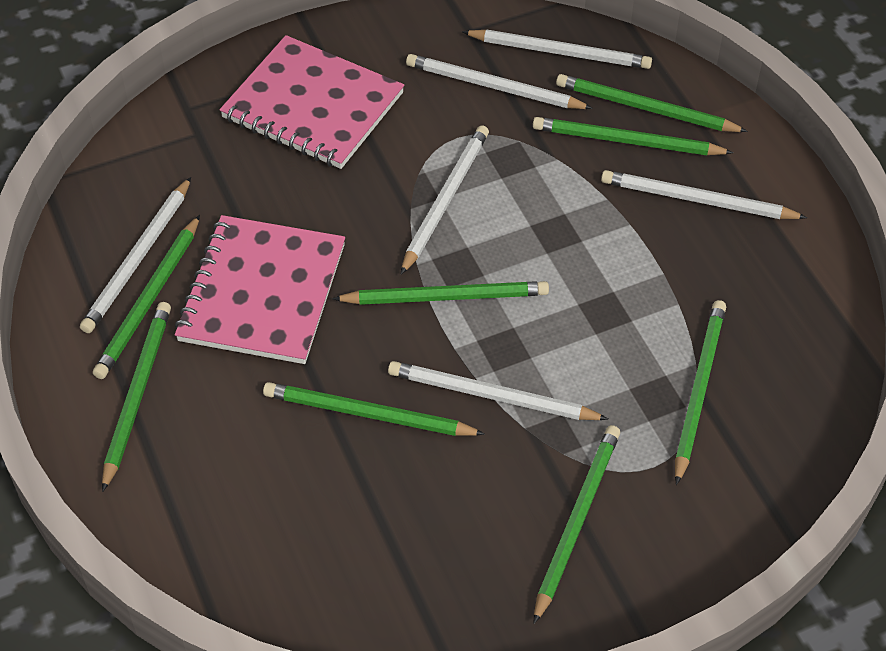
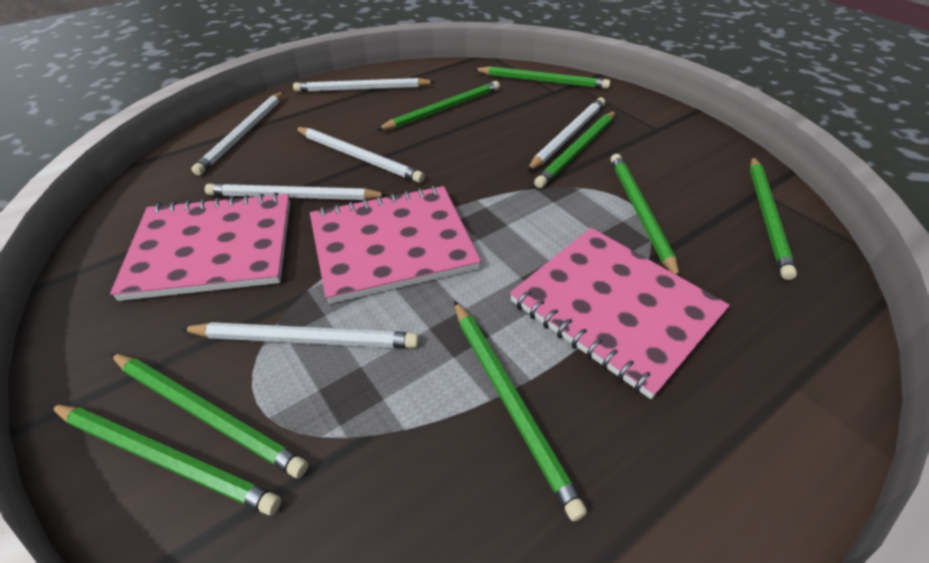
pink notebook: [175,215,345,364] [220,35,404,169] = 2 -> [110,192,290,301] [310,186,481,304] [510,228,730,399] = 3

